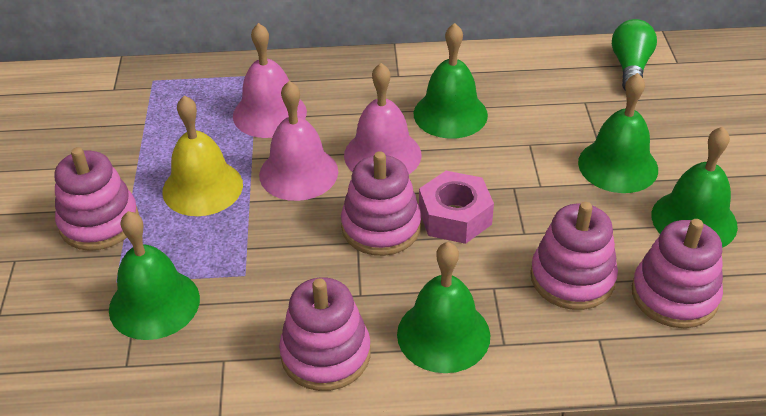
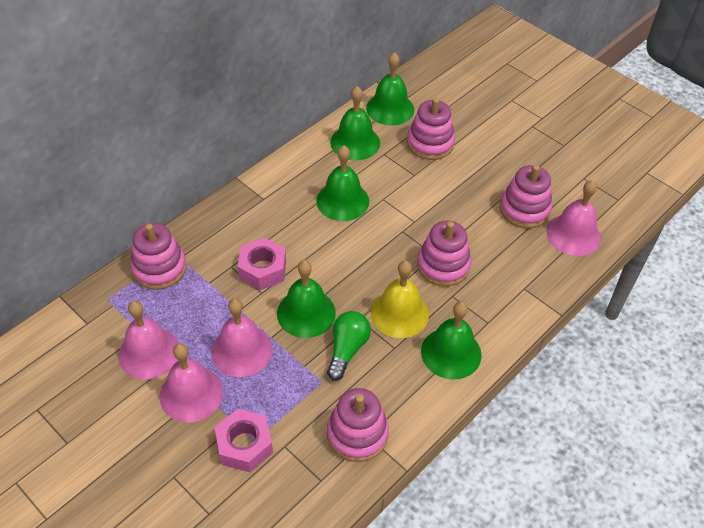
pink bell: [233,23,307,138] [259,81,338,201] [344,63,422,174] = 3 -> [118,301,179,380] [160,343,223,423] [211,299,272,377] [546,180,601,256] = 4
pink nut: [419,171,494,244] = 1 -> [214,409,273,472] [238,237,286,290] = 2

